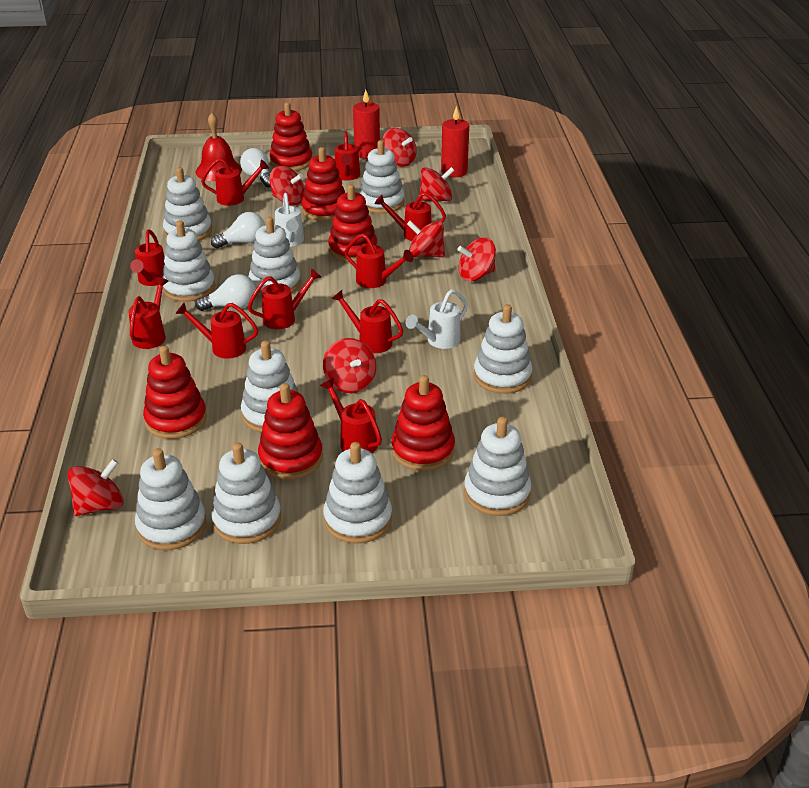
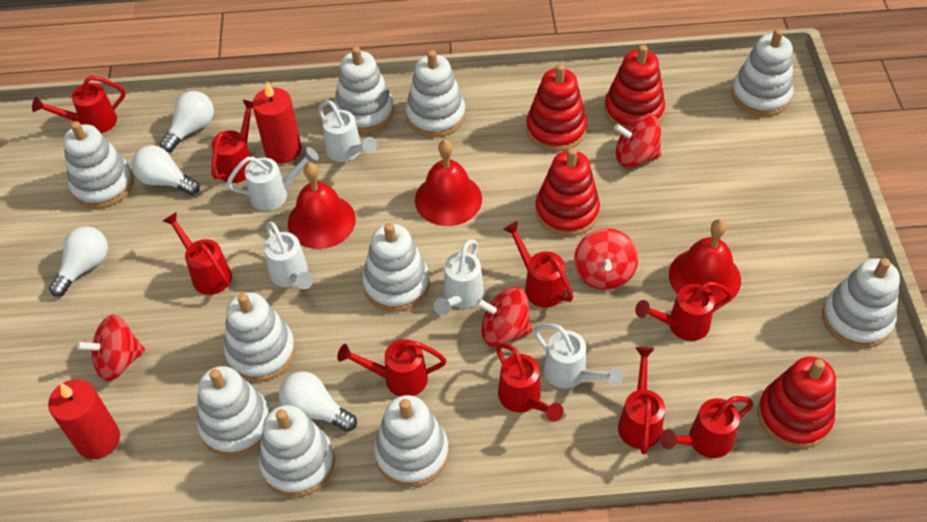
red bell: [195,113,242,181] = 1 -> [288,162,356,249] [415,140,482,226] [669,219,741,306] = 3
red spinning top: [67,459,124,516] [269,166,304,206] [323,338,376,393] [382,128,417,166] [407,220,445,257] [419,167,455,201] [458,237,496,281] = 7 -> [76,315,145,381] [476,287,532,347] [574,228,638,290] [614,115,661,167] = 4
red stacking toy: [143,346,207,439] [258,383,323,480] [269,102,312,171] [301,147,345,221] [328,184,377,262] [391,375,455,471] = 6 -> [526,64,587,152] [535,148,600,236] [604,45,665,128] [758,357,836,449] = 4
red watering can: [128,277,168,349] [130,229,165,286] [175,303,258,359] [201,158,269,206] [248,268,321,329] [320,378,382,453] [332,290,403,353] [335,131,360,181] [344,234,414,288] [374,192,446,241] = 10 -> [32,76,126,133] [163,212,232,295] [211,99,253,183] [337,339,446,396] [496,343,564,422] [503,221,573,308] [618,347,665,454] [635,281,732,341] [660,396,753,458] = 9
white light bulb: [195,274,256,311] [211,212,265,248] [240,148,271,188] = 3 -> [49,226,108,297] [132,145,200,195] [160,91,214,152] [279,372,357,432] = 4
white watering can: [275,193,304,246] [405,289,468,349] = 2 -> [226,147,319,211] [264,221,313,289] [318,100,377,162] [434,239,484,316] [534,324,623,389] = 5

